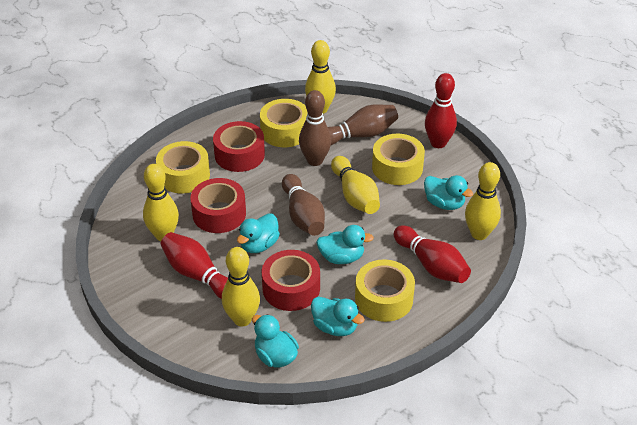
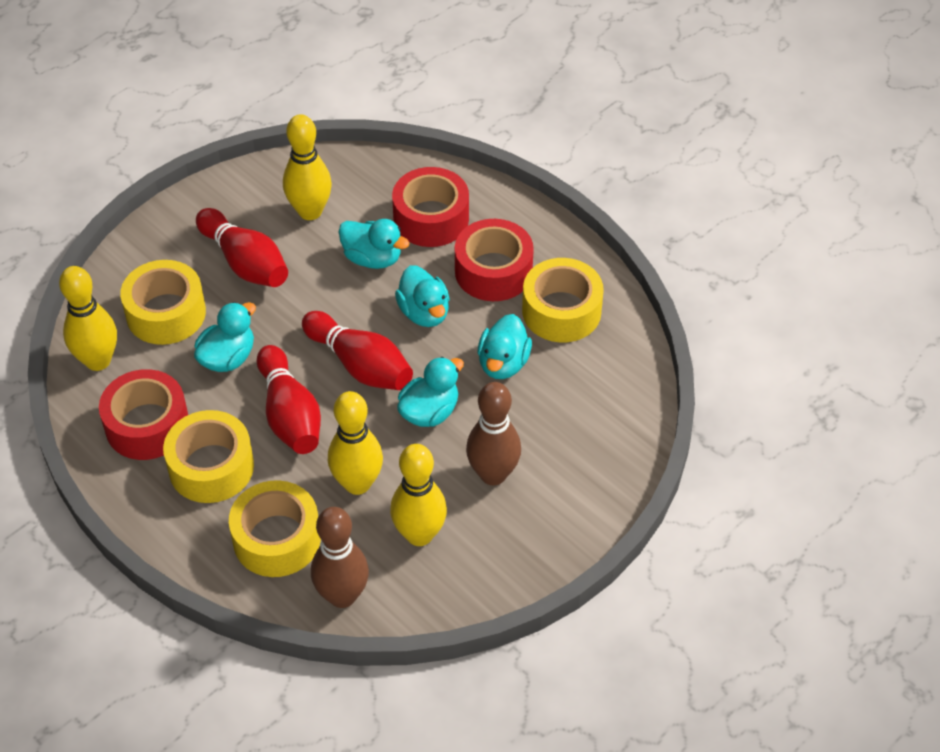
brown bowling pin: [282,174,325,236] [299,90,331,166] [328,104,398,145] = 3 -> [311,507,369,608] [466,382,521,485] = 2
yellow bowling pin: [143,164,179,241] [222,247,260,326] [305,40,336,114] [331,156,380,214] [465,162,501,240] = 5 -> [59,266,117,371] [283,114,332,220] [328,391,383,495] [390,444,447,546] = 4

